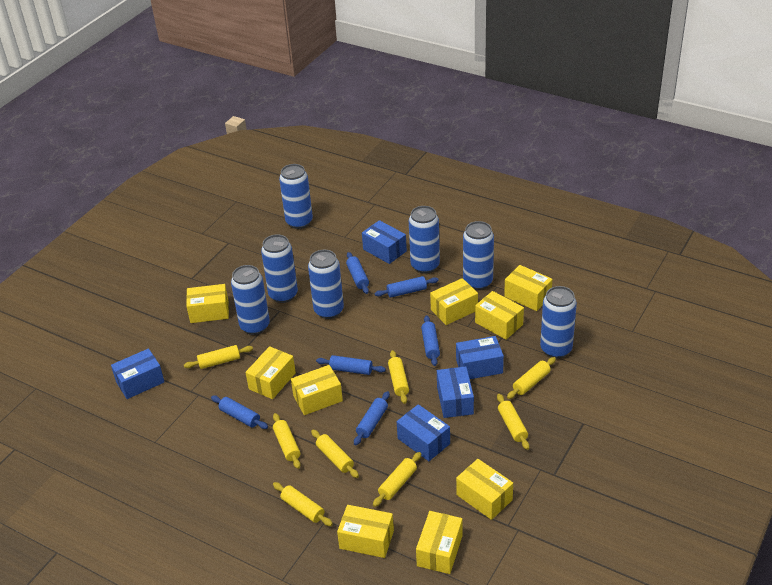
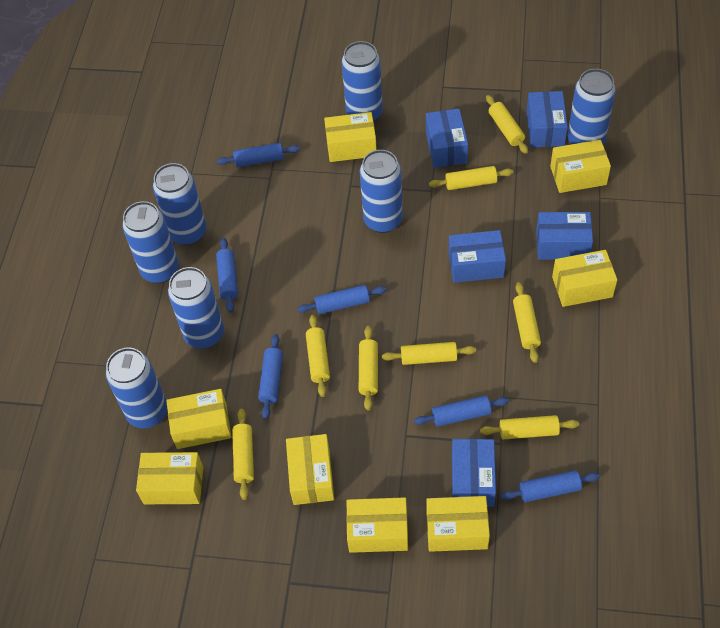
yellow box: [186,284,229,323] [246,346,296,399] [291,365,343,415] [337,505,394,558] [416,511,463,574] [430,278,478,325] [456,459,513,520] [475,291,524,340] [504,265,552,311] = 9 -> [136,452,203,504] [166,389,232,449] [286,434,334,505] [324,112,377,162] [346,497,408,553] [426,496,490,552] [550,140,611,193] [552,250,617,307] = 8

